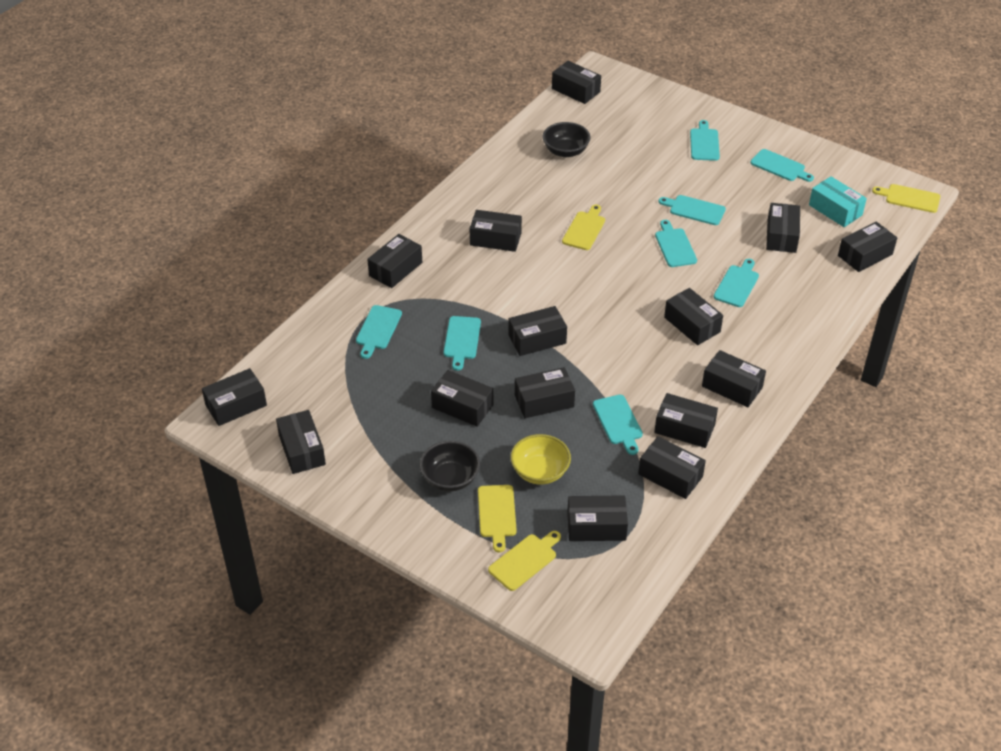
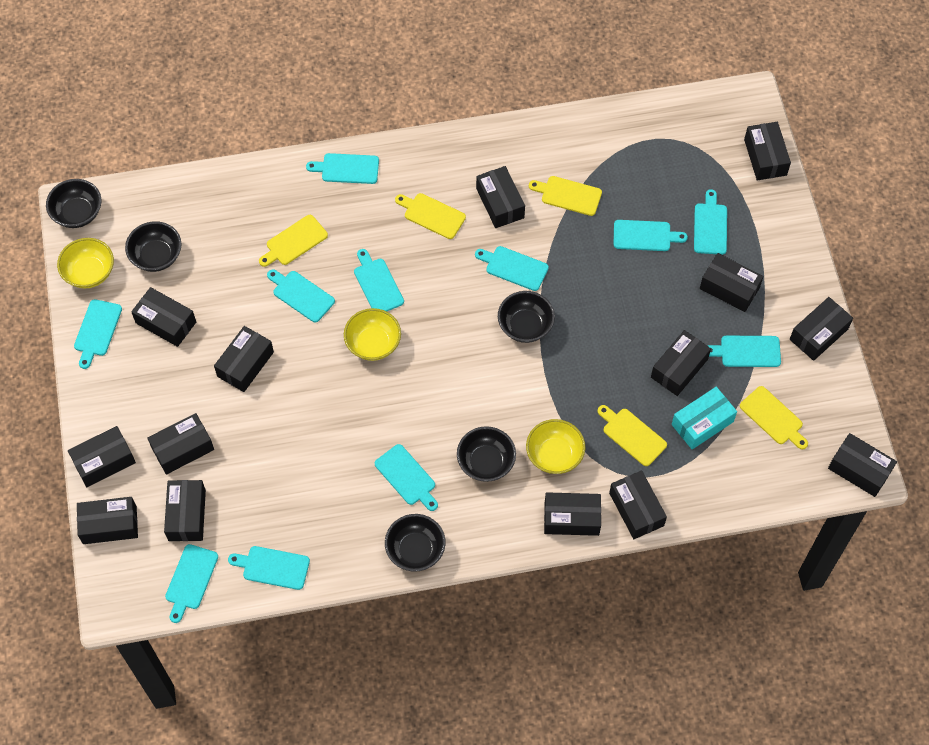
black bowl: [419,441,480,491] [542,122,591,157] = 2 -> [46,179,101,228] [125,221,182,272] [385,514,446,571] [457,426,516,482] [498,291,555,343] = 5
black box: [202,368,267,426] [276,410,326,474] [367,234,422,288] [431,370,493,427] [470,210,522,252] [508,306,567,356] [515,367,575,418] [552,61,601,104] [567,495,628,541] [638,436,706,499] [654,393,718,448] [664,288,723,345] [702,350,766,407] [766,203,800,253] [838,222,897,272] = 15 -> [68,426,136,487] [77,497,138,544] [131,287,196,347] [147,413,214,475] [164,480,206,541] [214,326,274,392] [476,166,525,228] [544,492,601,536] [609,470,667,539] [651,330,711,396] [700,253,763,312] [744,122,791,181] [790,297,853,361] [828,433,897,497] = 14
turquoise cutting board: [356,305,402,359] [444,316,481,371] [593,395,643,455] [655,220,697,267] [658,195,726,225] [690,120,720,161] [714,259,759,307] [750,149,814,182] = 8 -> [74,299,122,369] [165,544,218,623] [228,546,310,590] [267,269,335,322] [306,153,379,184] [354,249,404,311] [375,444,438,511] [475,246,549,291] [614,220,688,251] [694,189,727,255] [708,336,781,367] = 11
yellow bowl: [510,434,571,485] = 1 -> [57,238,114,289] [344,308,401,361] [526,419,585,474] = 3
yellow cutting board: [478,485,517,553] [488,531,561,591] [562,205,605,250] [872,184,940,213] = 4 -> [259,215,328,267] [395,193,466,239] [529,176,602,216] [597,405,667,466] [740,386,808,449] = 5

